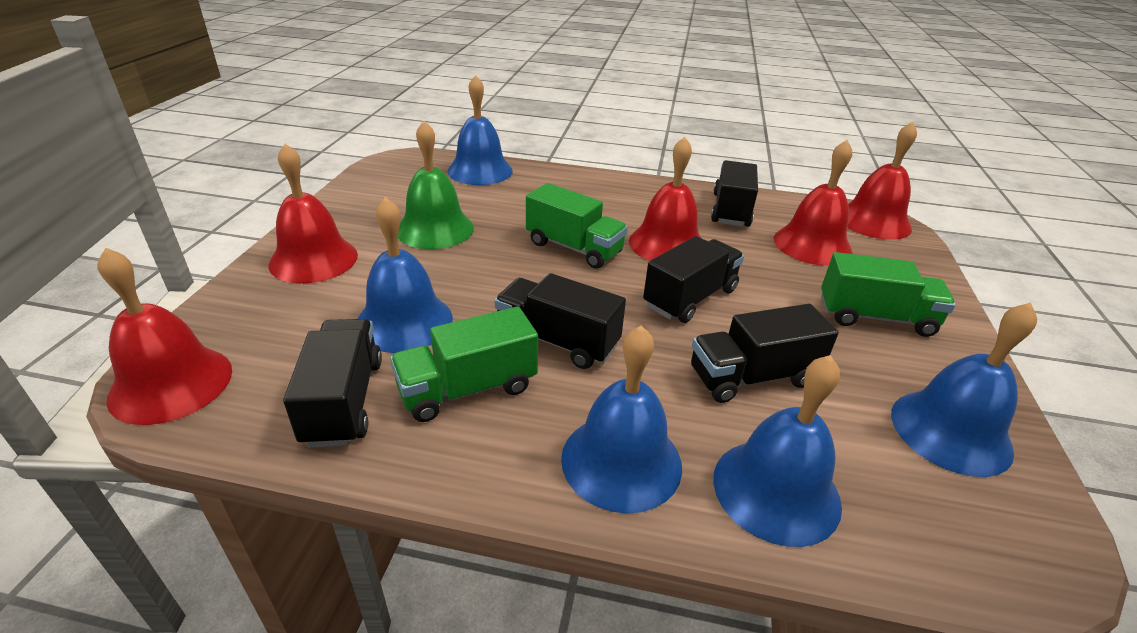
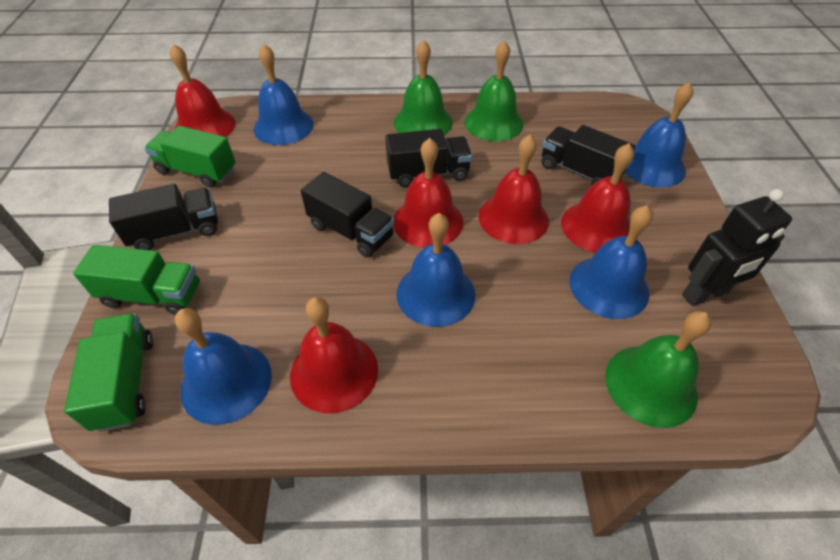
black robot: none = 0 -> [682,189,792,306] = 1
black truck: [283,319,382,448] [494,273,626,369] [643,236,744,323] [691,304,839,403] [711,160,758,227] = 5 -> [109,184,218,250] [301,172,394,258] [385,129,472,187] [542,125,636,185] = 4
green bell: [398,121,474,249] = 1 -> [394,40,453,135] [464,40,523,141] [605,311,711,428] = 3

